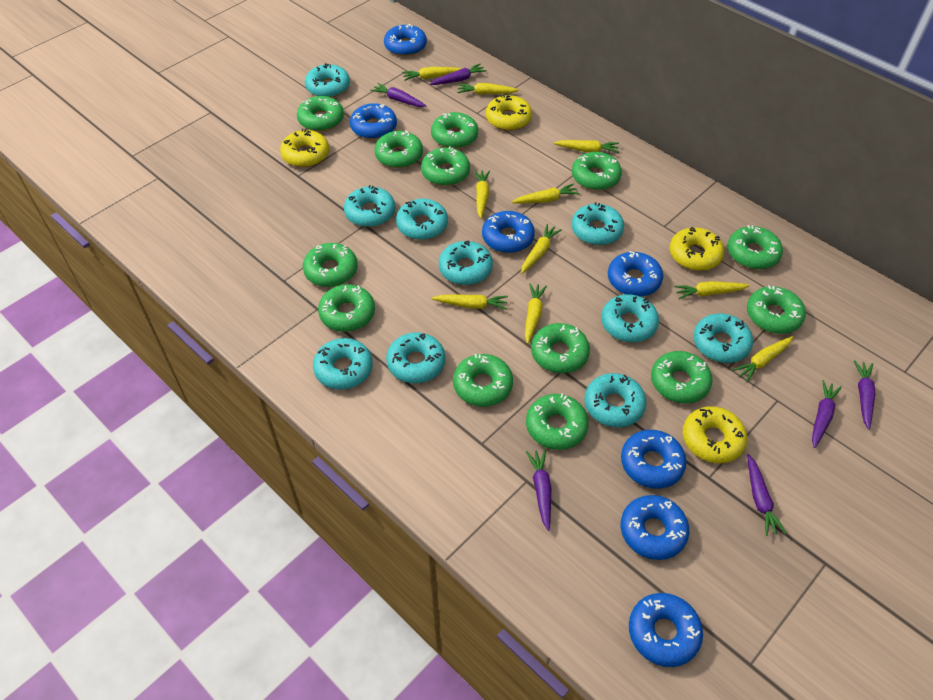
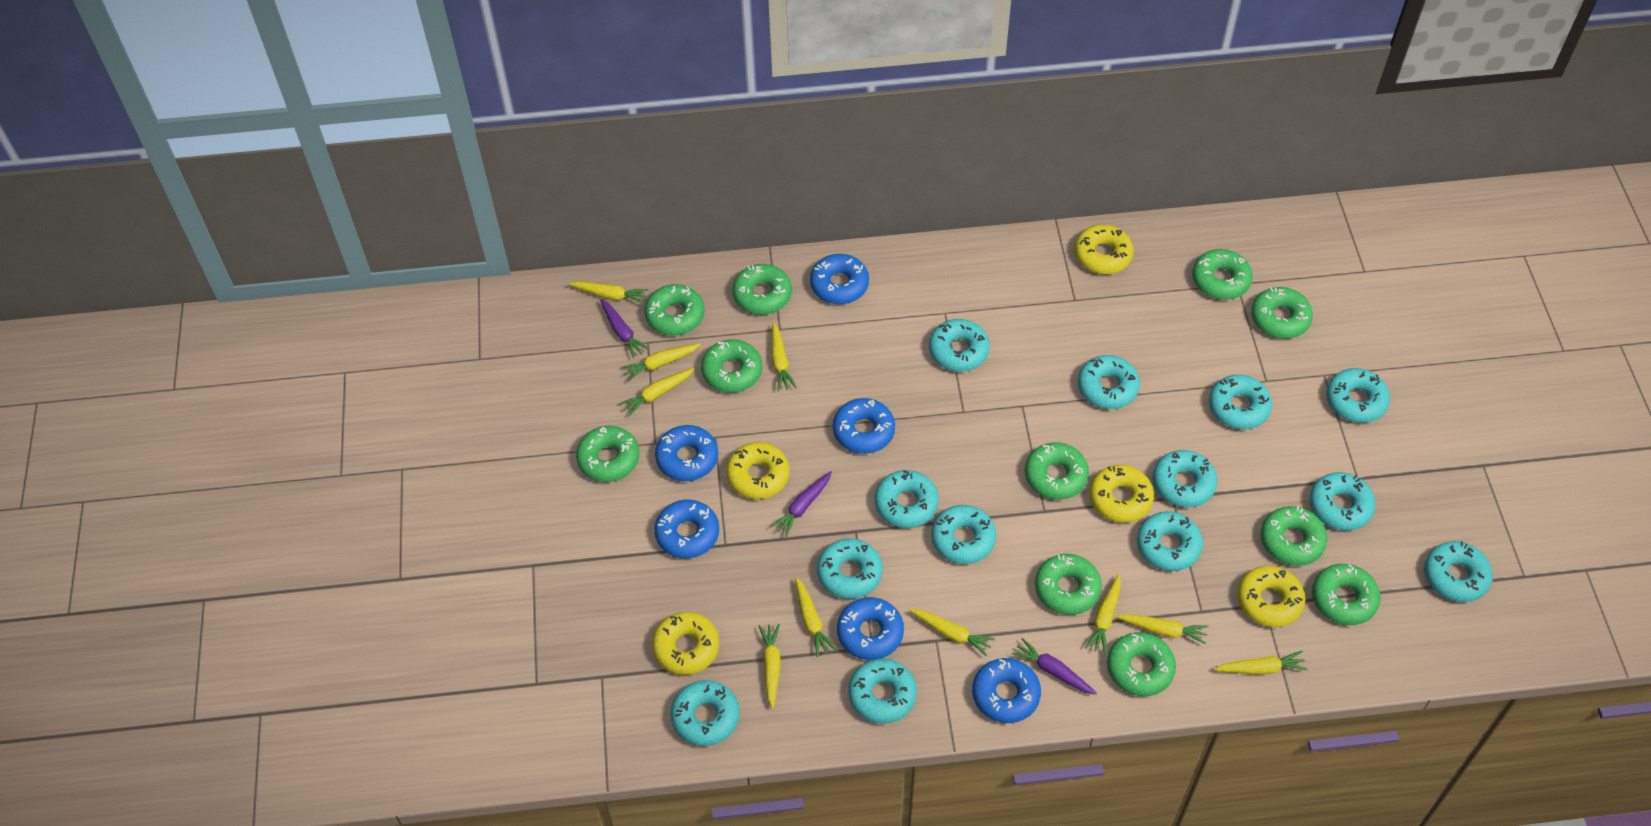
blue donut: [350,103,397,139] [384,24,427,56] [482,211,535,253] [608,251,663,297] [621,430,687,489] [621,495,689,560] [629,593,703,667] = 7 -> [654,499,719,559] [655,425,718,481] [810,254,869,304] [833,398,895,454] [837,597,904,660] [972,658,1041,723] = 6
green donut: [297,96,344,131] [303,243,357,287] [318,284,375,332] [375,130,423,168] [421,146,470,186] [431,112,478,149] [453,354,513,407] [526,394,589,450] [531,323,590,373] [572,152,622,190] [651,351,712,403] [728,225,783,269] [747,285,806,334] = 13 -> [576,426,639,482] [645,284,704,336] [701,339,762,393] [732,264,792,315] [1025,443,1089,500] [1035,554,1102,615] [1107,632,1176,696] [1192,249,1252,300] [1251,287,1313,339] [1261,506,1327,566] [1312,564,1380,625] = 11
purple carrot: [370,83,426,107] [430,63,487,85] [526,450,551,531] [747,454,786,536] [812,380,842,448] [854,360,875,430] = 6 -> [600,299,650,359] [770,471,832,537] [1012,638,1097,695] = 3
turquoise donut: [305,63,350,98] [313,338,373,390] [344,185,395,227] [386,332,445,383] [396,199,448,240] [439,241,493,285] [572,202,624,245] [584,373,646,427] [601,294,659,342] [693,313,753,363] = 10 -> [670,680,740,746] [817,538,883,599] [848,658,917,724] [875,470,939,528] [929,319,990,372] [931,505,996,564] [1078,355,1140,409] [1137,511,1203,571] [1153,450,1217,507] [1209,375,1272,429] [1309,472,1376,530] [1326,368,1390,423] [1424,541,1493,602] = 13
yellow donut: [280,129,329,167] [486,95,532,131] [670,227,724,271] [682,406,747,463] = 4 -> [652,612,719,675] [726,442,789,499] [1074,224,1133,274] [1089,465,1154,523] [1237,566,1305,627] = 5

